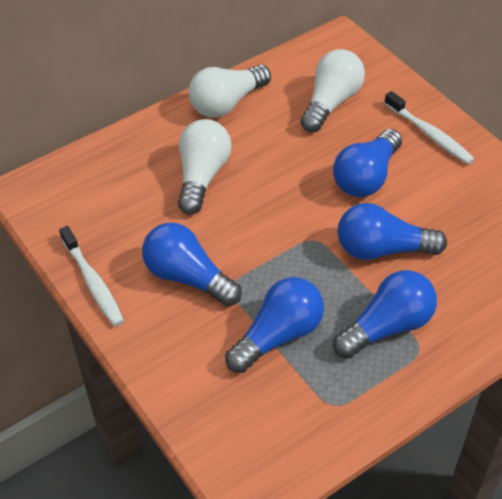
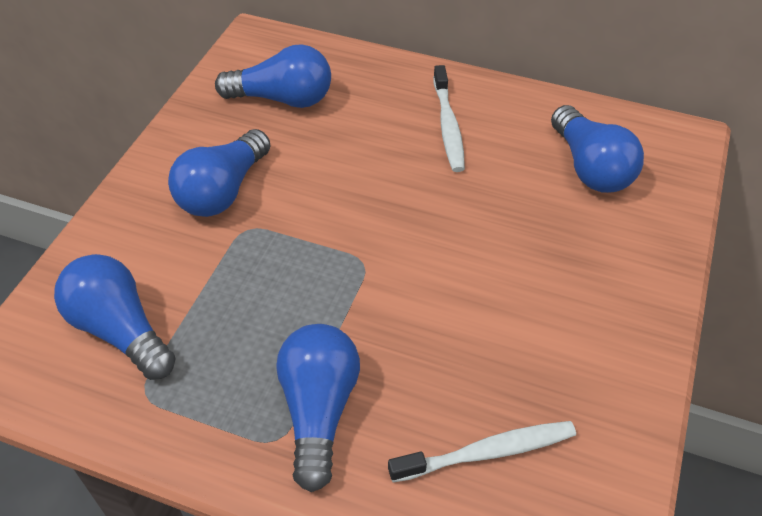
white light bulb: [178,119,232,214] [189,65,271,118] [300,49,365,132] = 3 -> none = 0

